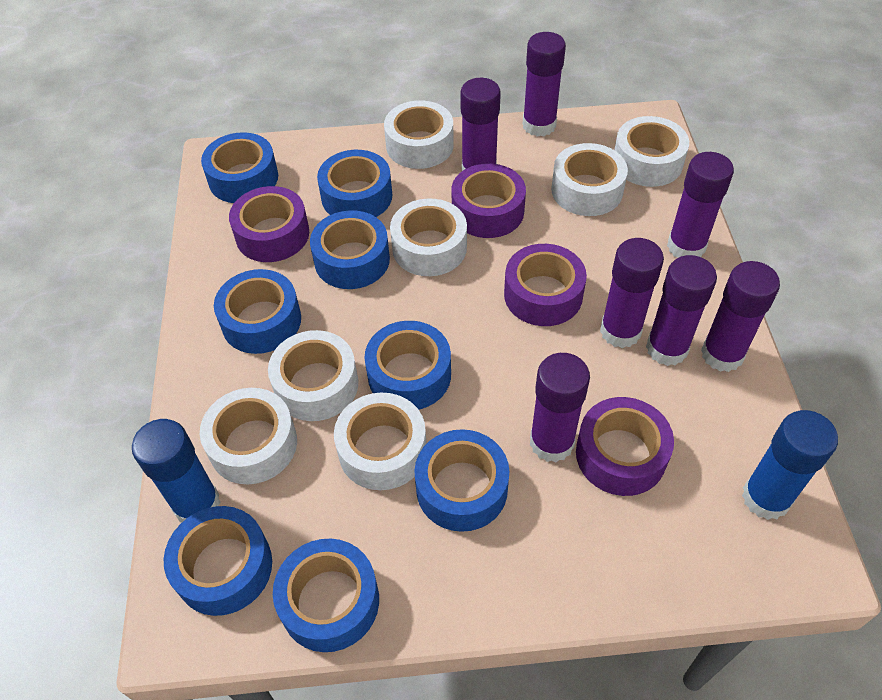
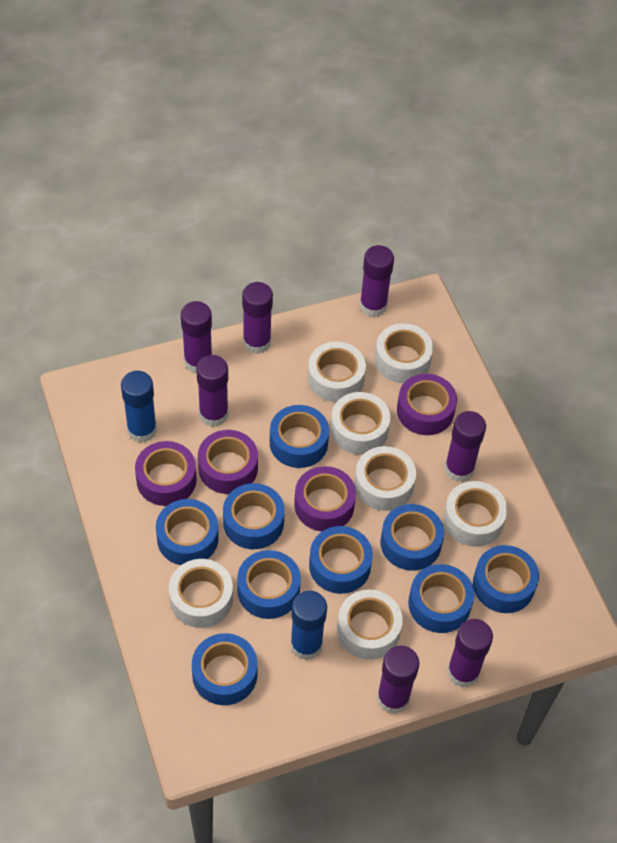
blue tape: [164,506,272,616] [201,132,278,203] [214,269,301,354] [273,539,379,652] [310,210,390,289] [317,150,392,217] [365,321,451,410] [414,429,509,532] = 8 -> [156,499,219,565] [192,633,258,705] [223,483,285,549] [237,550,301,619] [270,405,329,468] [309,526,373,594] [380,504,444,571] [408,564,474,633] [473,545,539,613] = 9

